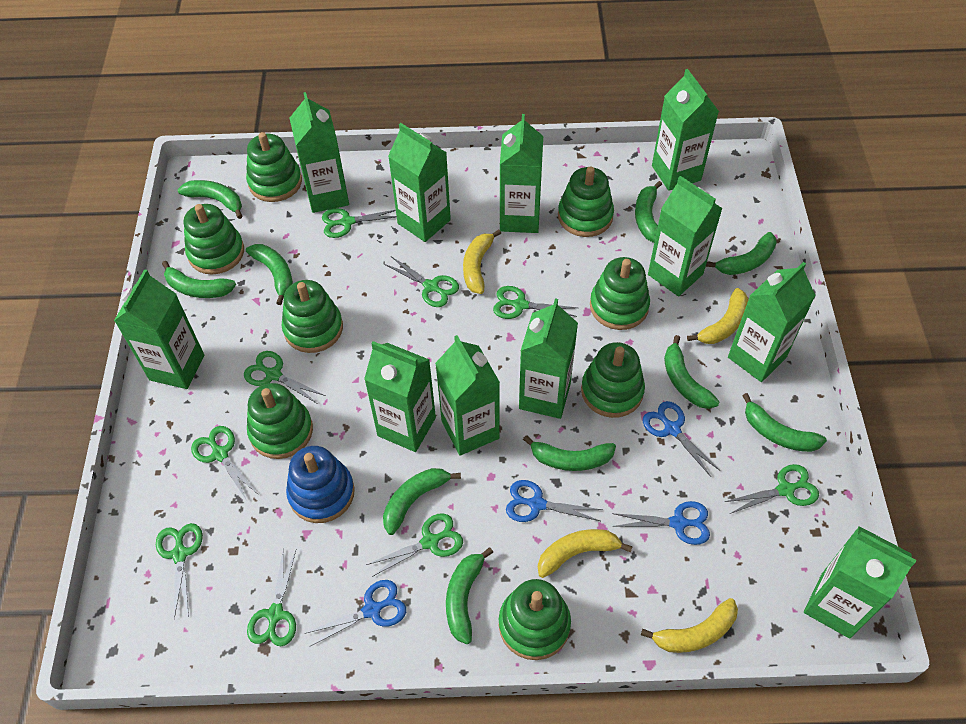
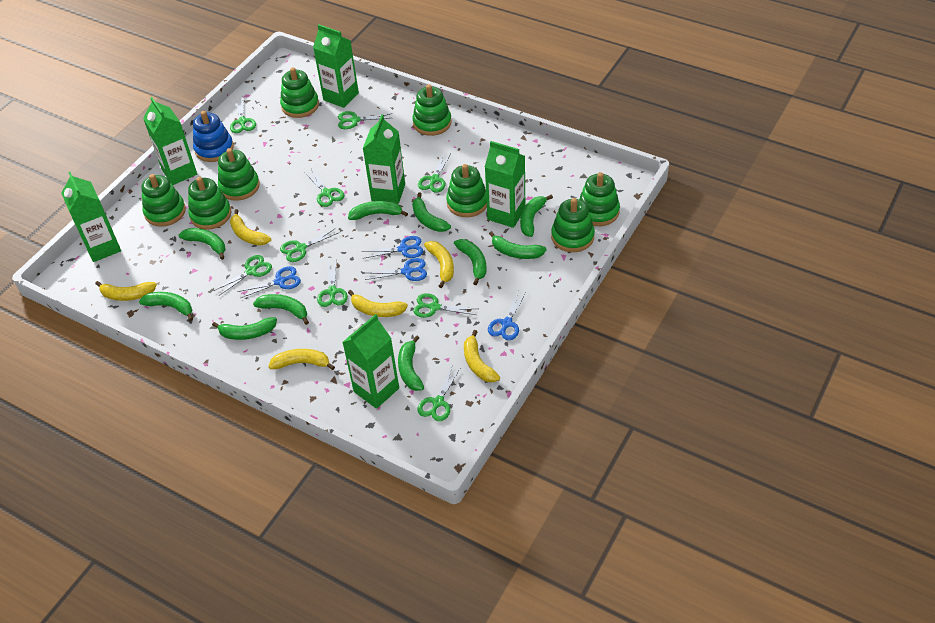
green carton: [114,269,205,389] [290,92,349,213] [364,341,436,452] [388,123,451,242] [435,335,500,455] [500,114,543,233] [519,298,578,419] [648,176,723,296] [652,69,719,191] [728,262,816,382] [804,526,916,639] = 11 -> [61,172,121,262] [143,97,197,185] [313,24,359,108] [342,314,399,409] [363,114,405,204] [485,141,525,228] = 6
yellow banana: [463,229,501,294] [538,529,633,578] [641,598,738,653] [687,288,748,344] = 4 -> [95,281,157,301] [230,209,271,246] [268,349,335,370] [348,290,408,317] [424,241,454,288] [464,330,500,382] = 6

